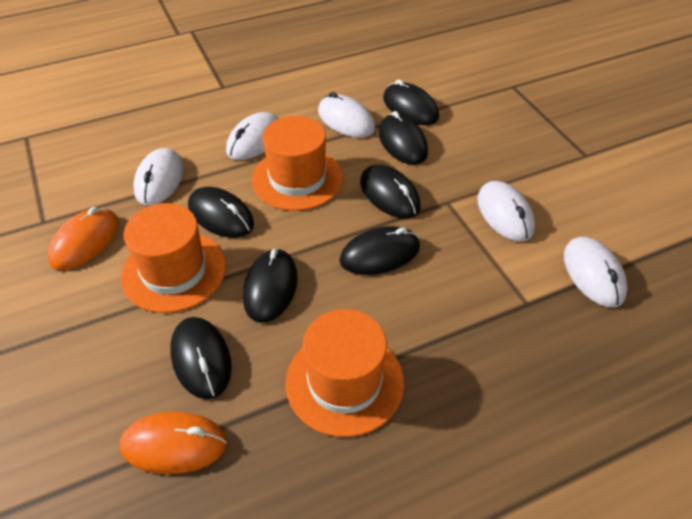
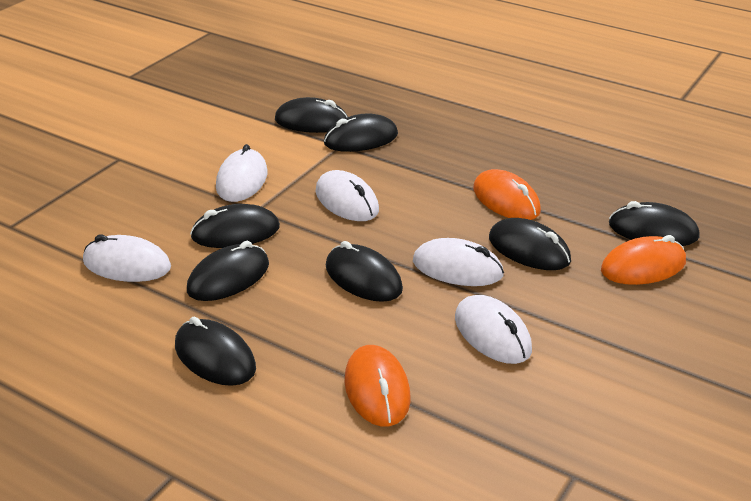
black mouse: [170,317,232,399] [188,187,254,238] [243,248,298,323] [339,226,420,275] [360,165,421,218] [378,111,428,165] [383,79,439,125] = 7 -> [175,317,256,386] [187,241,269,301] [190,204,280,248] [275,97,348,133] [324,114,398,152] [326,241,403,302] [489,218,571,270] [609,201,700,246] = 8
orange hat: [121,203,226,313] [252,116,343,211] [285,309,404,437] = 3 -> none = 0
orange mouse: [47,207,119,270] [120,412,227,474] = 2 -> [345,345,411,427] [473,169,541,220] [601,235,686,285] = 3

